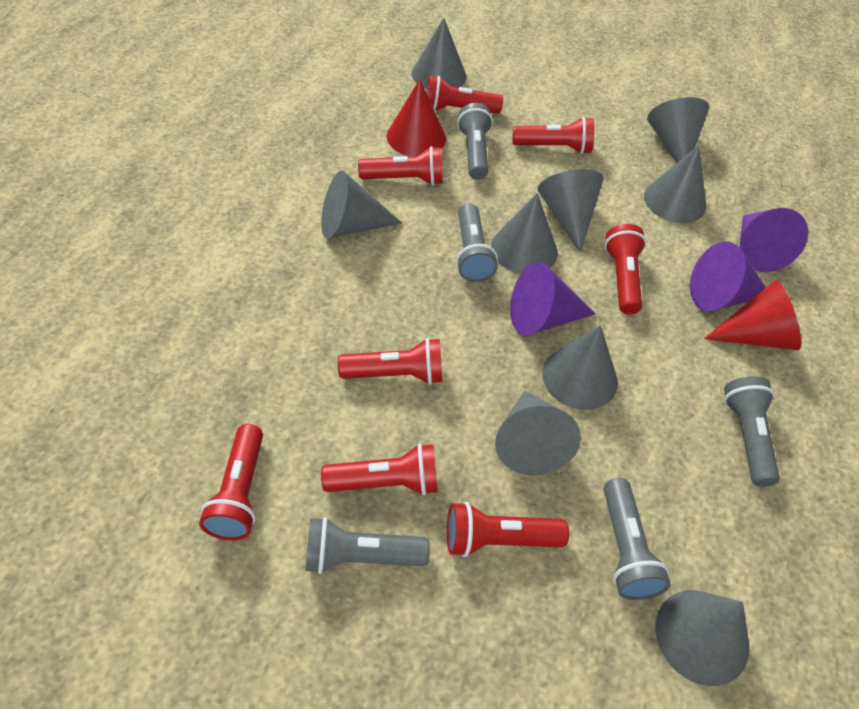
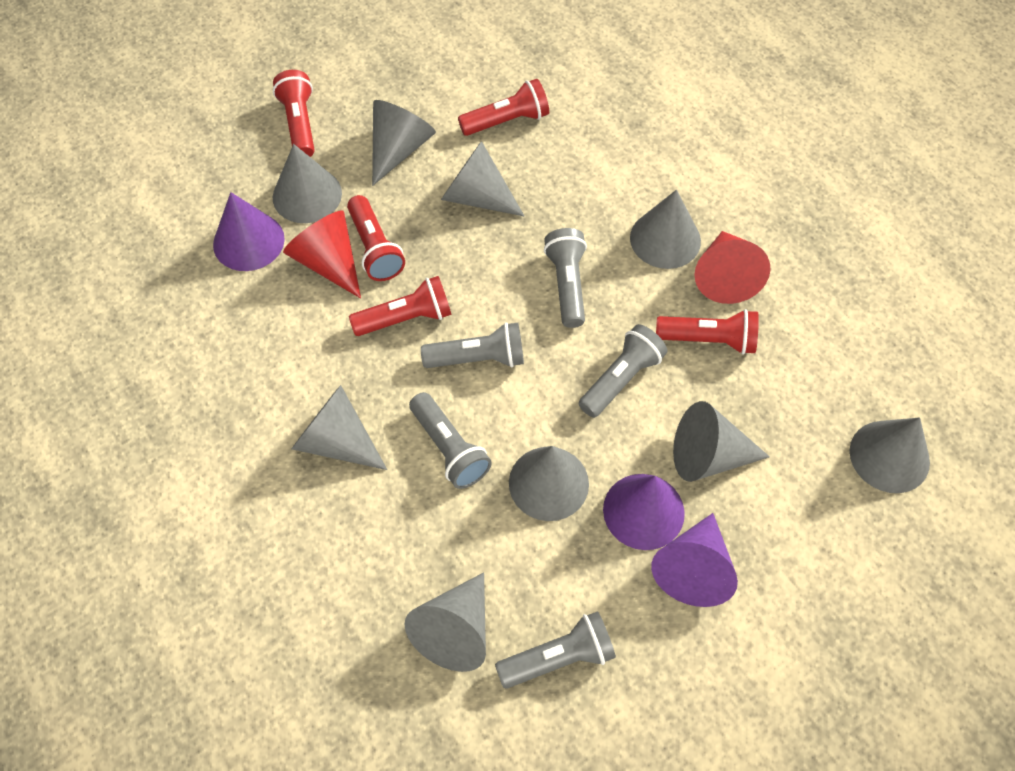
red flashlight: [199,424,263,540] [321,444,438,496] [338,338,442,385] [358,146,443,185] [426,76,503,114] [447,502,569,557] [512,117,594,154] [604,224,646,315] = 8 -> [273,70,315,157] [347,195,405,281] [349,276,452,336] [458,79,549,136] [656,309,759,355] = 5

